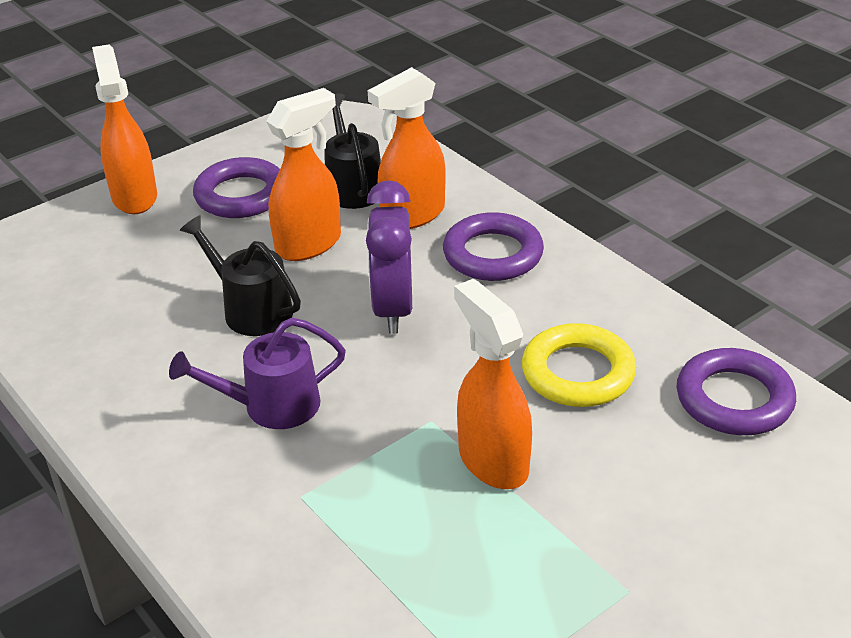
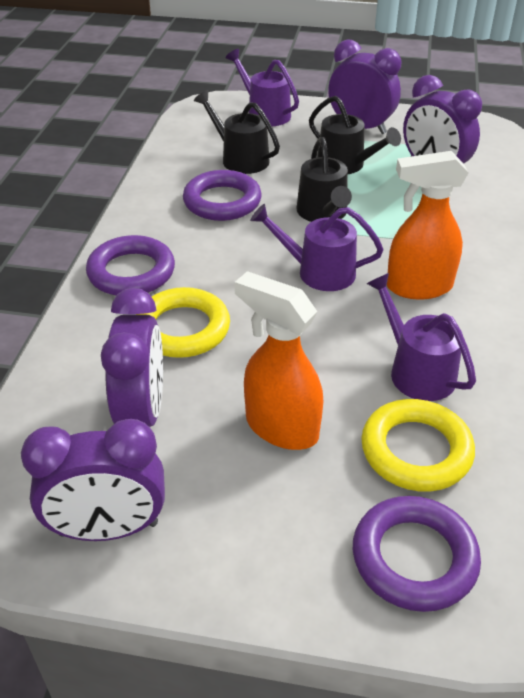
black watering can: [180,215,301,336] [324,94,381,209] = 2 -> [194,90,280,174] [296,137,352,222] [309,96,401,174] = 3
orange spray bottle: [92,44,157,214] [266,88,341,261] [368,67,446,229] [454,279,532,489] = 4 -> [235,271,323,450] [387,151,468,299] = 2
purple clock: [366,180,412,334] = 1 -> [21,419,165,541] [101,288,163,427] [328,39,401,134] [403,75,482,163] = 4
purple watering can: [169,318,346,429] = 1 -> [226,49,299,126] [250,204,383,291] [367,273,476,401] = 3
yellow ring: [522,323,636,407] = 1 -> [136,287,230,358] [361,399,475,492] = 2

